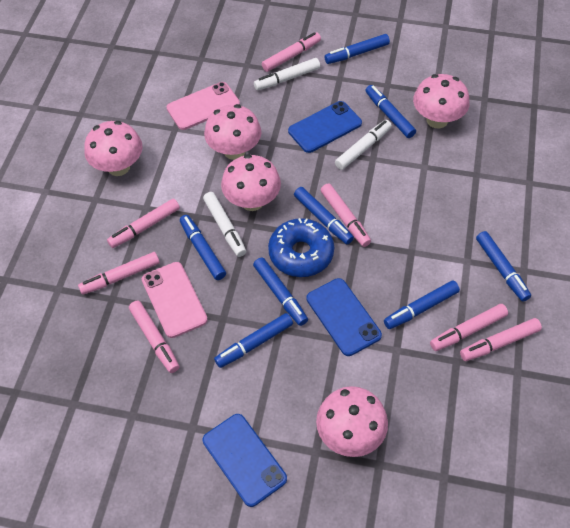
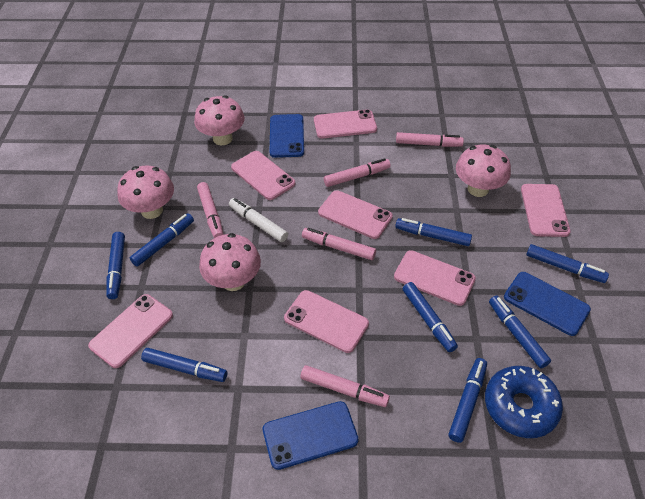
pink marker: [78,252,160,295] [107,198,180,248] [129,301,179,373] [262,32,321,72] [321,184,371,247] [430,304,508,351] [460,318,542,361] = 7 -> [197,182,224,238] [300,365,390,407] [302,228,376,260] [324,158,391,187] [396,132,464,147] = 5
pink mushroom: [84,121,143,176] [204,104,261,160] [221,154,281,211] [316,386,388,457] [413,74,470,129] = 5 -> [117,166,174,219] [194,95,245,145] [199,233,261,291] [456,144,511,197] = 4
pink phone: [142,262,208,338] [166,82,240,130] = 2 -> [88,294,173,368] [231,151,295,200] [284,290,369,353] [314,109,377,138] [318,190,393,239] [394,250,476,306] [521,184,571,237] = 7
white marker: [203,192,246,257] [254,58,320,90] [335,120,392,170] = 3 -> [229,198,288,242] = 1

